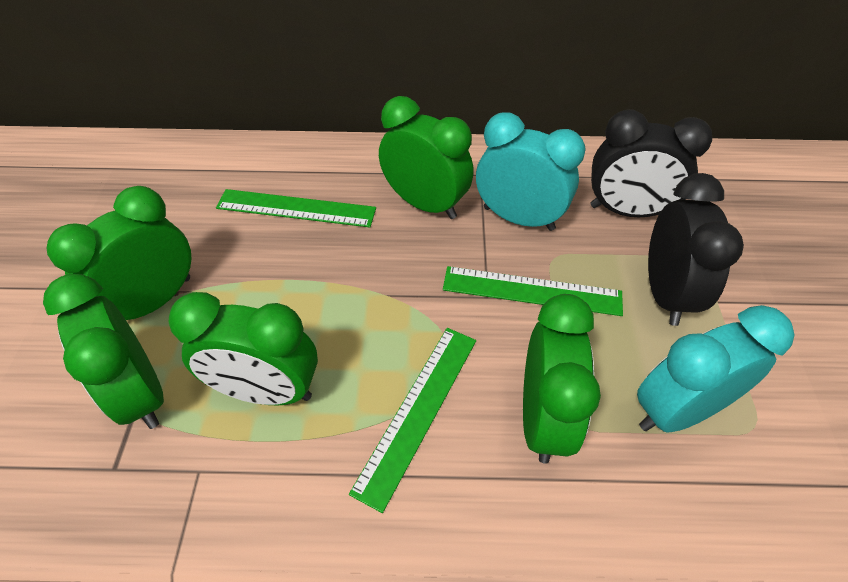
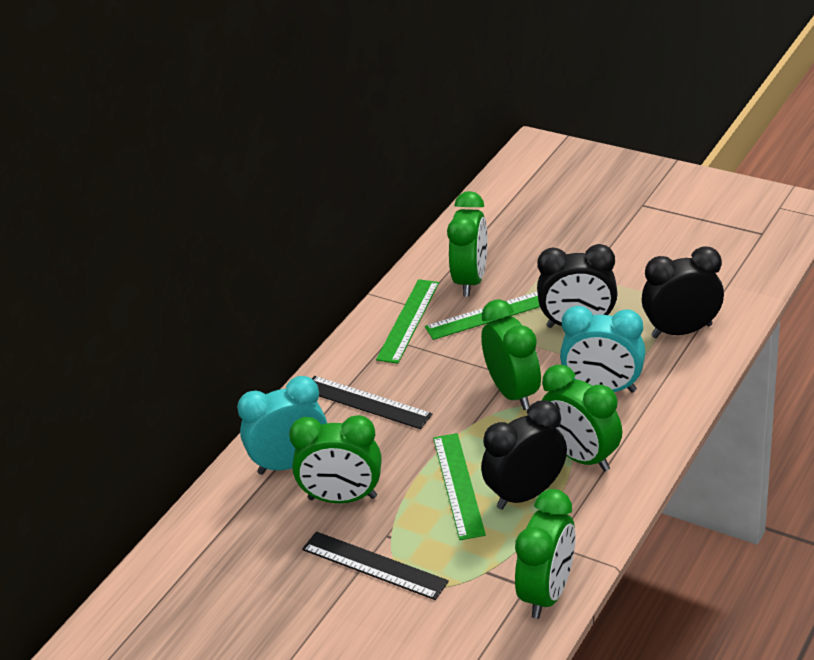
black clock: [590,109,712,217] [648,173,744,326] = 2 -> [481,400,567,510] [537,244,618,328] [642,246,724,338] = 3
black ruler: none = 0 -> [302,531,449,600] [312,376,432,429] = 2

